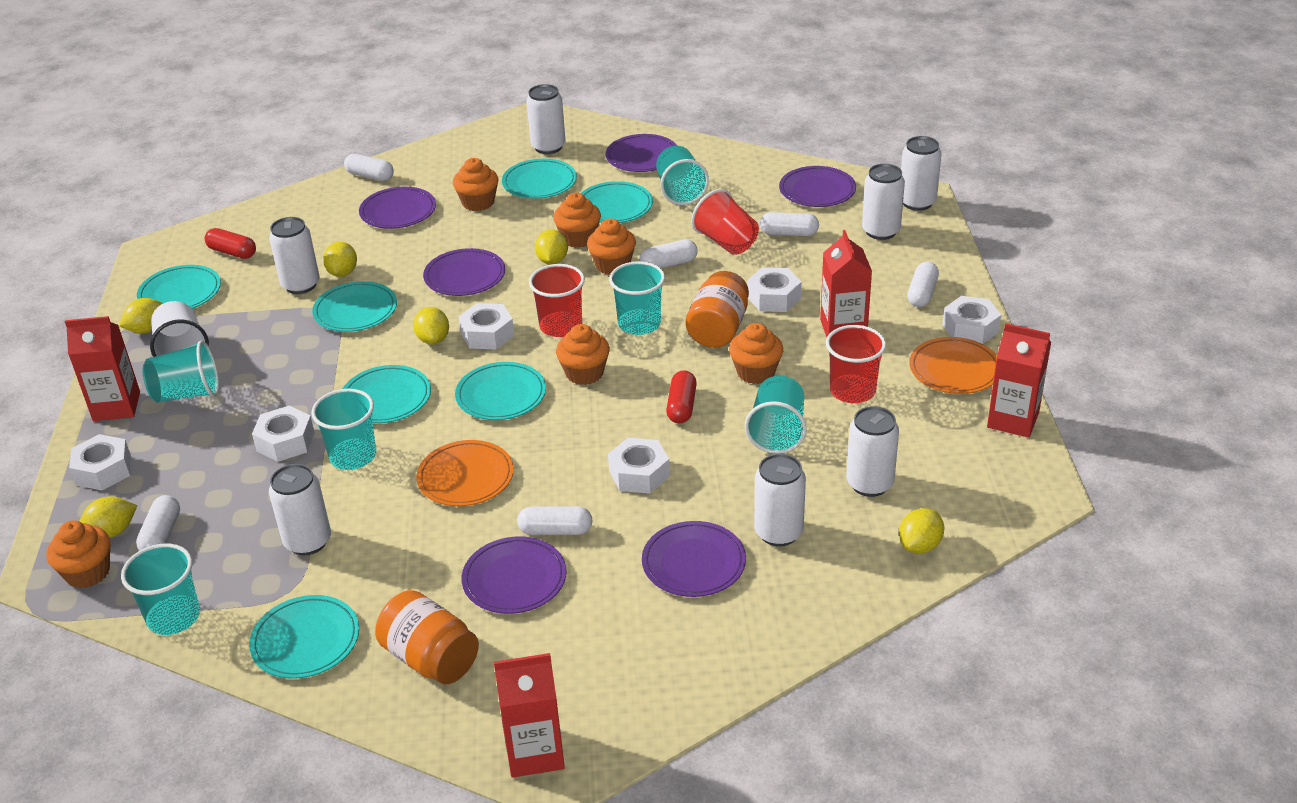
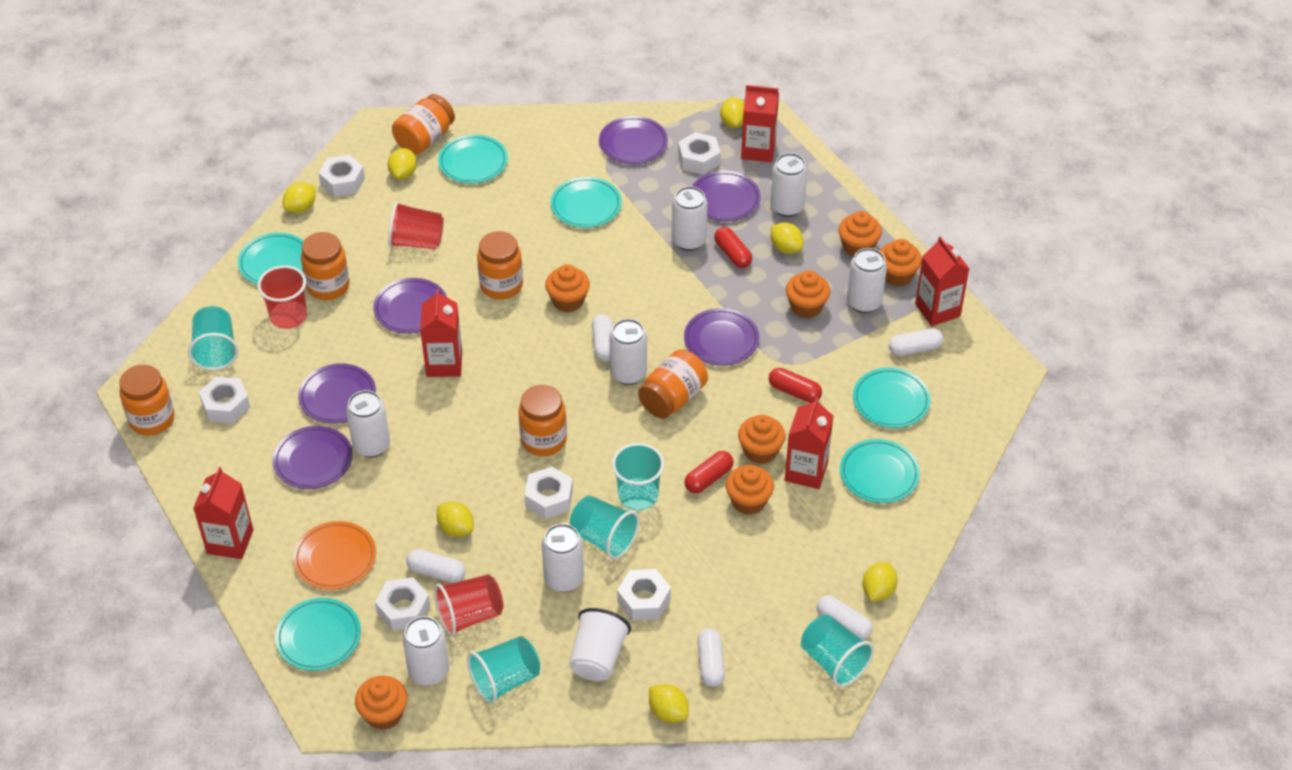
orange cupcake: [46,521,110,588] [453,158,498,211] [553,193,601,248] [556,324,610,385] [587,219,636,275] [729,323,783,384] = 6 -> [355,676,408,730] [545,264,590,312] [726,465,774,515] [738,415,786,464] [786,270,830,318] [838,211,882,257] [880,239,922,287] = 7
orange jar: [375,590,479,684] [686,271,749,348] = 2 -> [119,364,175,436] [301,232,350,300] [392,94,455,155] [477,231,523,300] [518,385,567,456] [638,349,708,419] = 6
orange plate: [416,440,514,506] [909,337,997,394] = 2 -> [293,521,376,590] = 1
red capsule: [204,228,256,259] [666,370,697,423] = 2 -> [685,451,733,493] [714,227,752,268] [769,368,822,403] = 3
red carton: [65,316,140,421] [494,653,565,778] [820,230,872,337] [987,323,1051,438] = 4 -> [193,467,253,559] [420,289,462,377] [741,85,779,162] [785,397,833,489] [915,236,969,326] = 5
turquoise cup: [121,544,200,635] [143,340,219,403] [311,389,377,470] [609,261,665,335] [656,146,709,205] [745,375,807,454] = 6 -> [188,306,238,370] [467,636,540,704] [570,495,639,559] [612,443,664,510] [801,615,874,687] = 5
turquoise plate: [137,265,221,309] [249,595,359,679] [312,281,397,332] [343,365,431,423] [455,362,546,420] [502,159,577,199] [581,181,653,223] = 7 -> [238,233,304,285] [275,598,361,671] [438,135,508,184] [551,177,622,228] [840,439,920,503] [853,368,931,428] = 6
white capsule: [136,495,180,551] [344,154,394,181] [517,506,593,535] [639,239,698,268] [760,212,819,236] [907,262,939,307] = 6 -> [406,549,465,583] [592,314,613,361] [697,628,725,687] [816,595,873,639] [889,328,944,356] = 5
yellow lemon: [80,496,137,538] [119,298,163,334] [323,242,357,277] [413,307,449,345] [535,229,568,265] [899,508,944,554] = 6 -> [283,182,316,213] [388,148,417,179] [437,502,474,537] [649,684,689,723] [720,97,744,128] [771,222,803,254] [862,562,898,601] = 7

